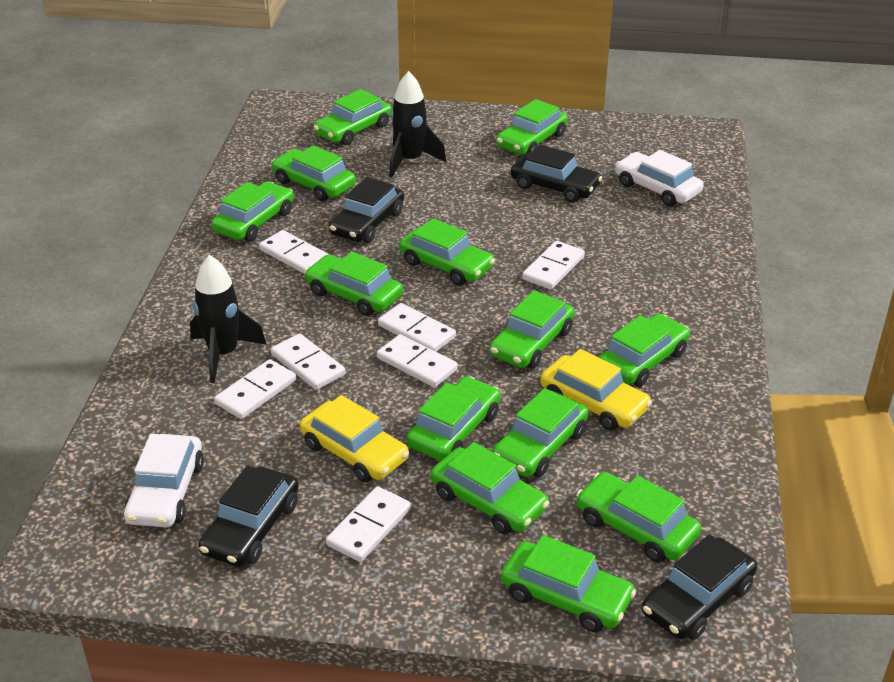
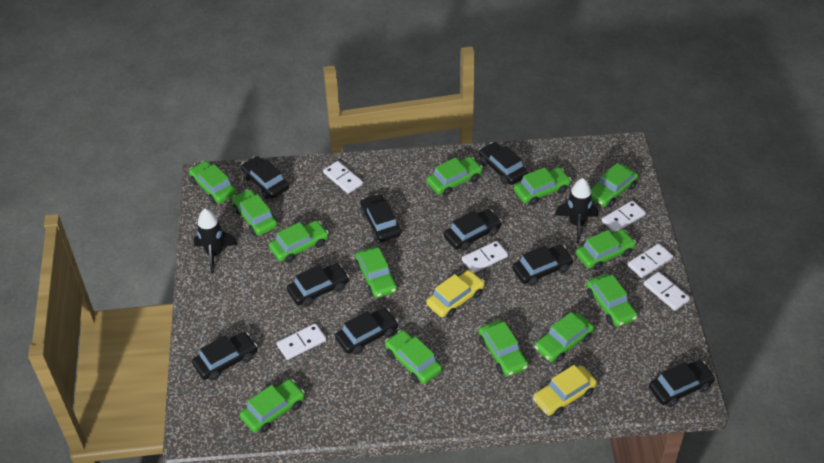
black car: [199,465,299,567] [329,177,404,243] [511,144,602,203] [642,534,757,640] = 4 -> [192,332,257,381] [240,156,289,199] [287,263,349,307] [335,308,398,355] [360,194,401,242] [444,209,502,251] [478,142,528,185] [512,245,574,286] [649,360,716,407] = 9
white car: [124,434,204,528] [615,150,704,206] = 2 -> none = 0
white domino: [214,359,296,419] [259,230,328,274] [271,333,346,390] [326,486,411,562] [377,334,458,387] [378,303,456,352] [522,241,585,290] = 7 -> [277,323,326,360] [323,161,363,194] [462,241,508,273] [602,200,646,232] [628,243,673,278] [644,272,690,311] = 6

